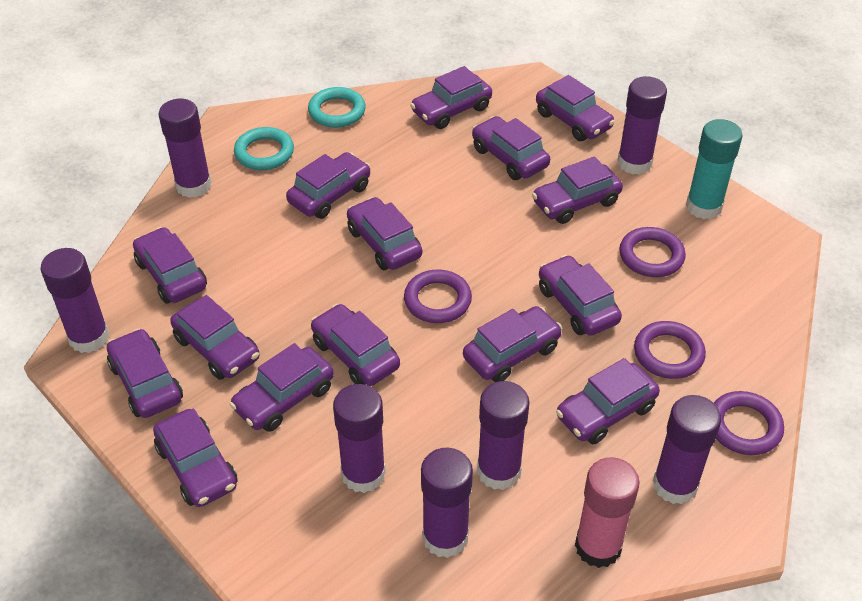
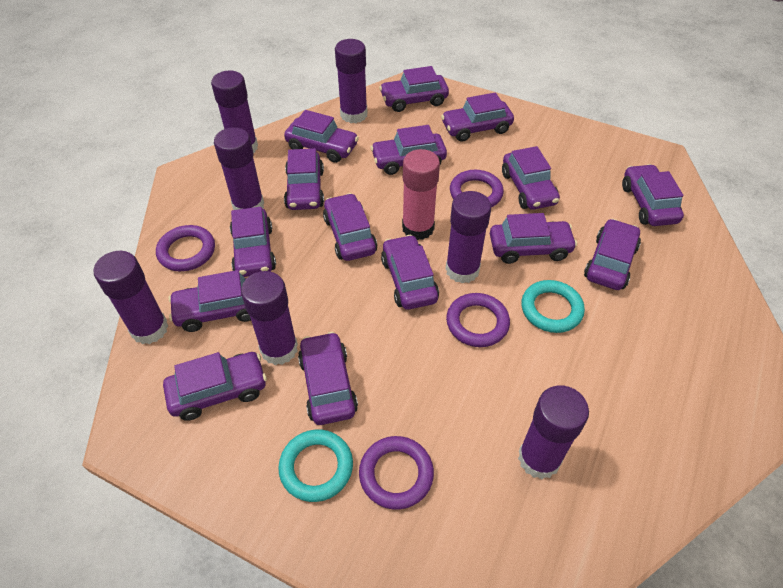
turquoise glue stick: [686,119,743,219] = 1 -> none = 0

